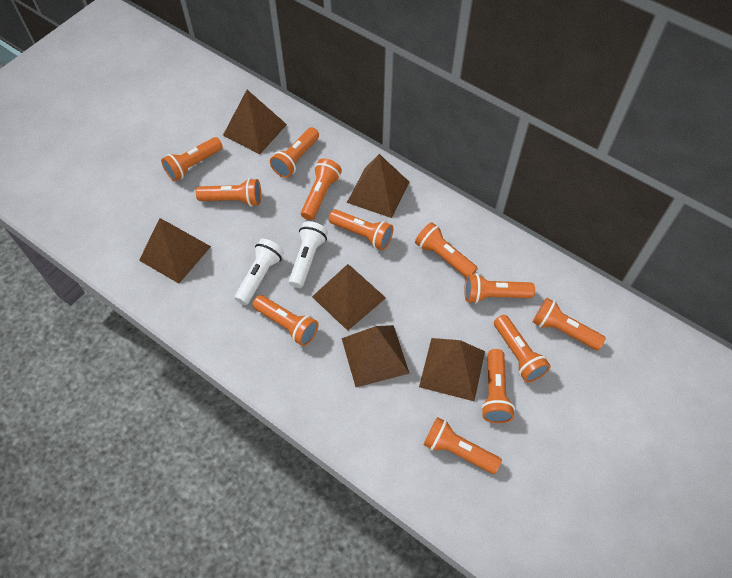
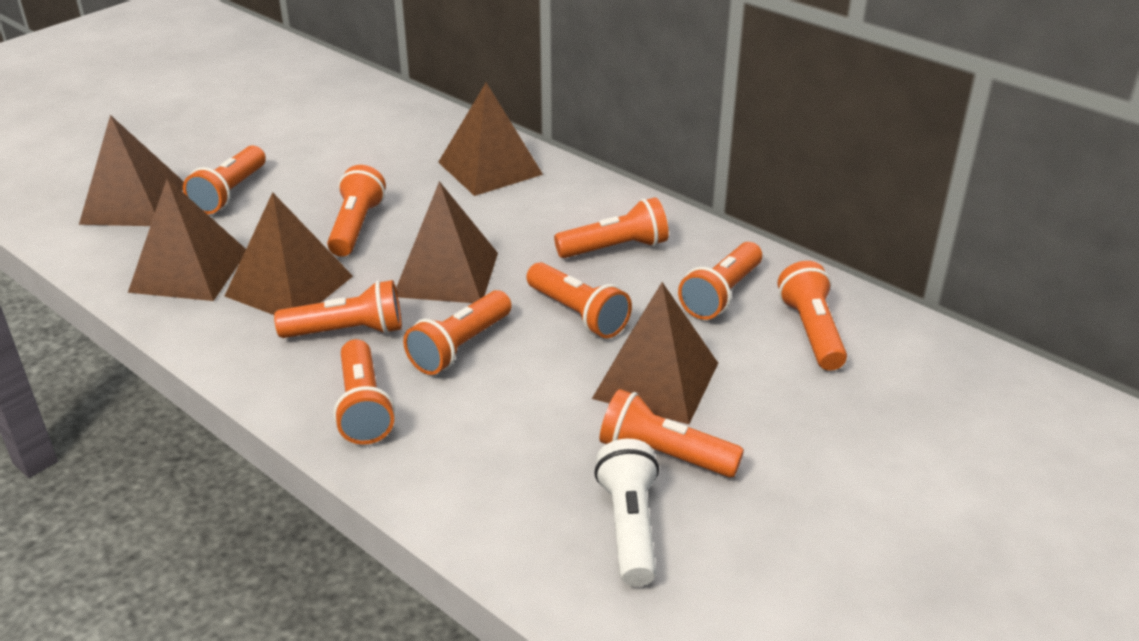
orange flashlight: [161,137,223,181] [196,178,261,207] [253,295,319,346] [270,127,319,178] [301,158,342,220] [329,209,393,250] [415,222,478,277] [423,417,502,474] [464,273,535,304] [481,349,515,423] [494,315,551,383] [533,298,606,350] = 12 -> [183,145,266,214] [274,280,402,338] [327,165,386,257] [333,339,395,445] [403,290,512,375] [527,262,632,338] [554,197,669,258] [599,389,744,478] [678,242,762,320] [778,261,847,371] = 10
white flashlight: [234,239,284,305] [289,221,328,288] = 2 -> [594,439,659,587] = 1

